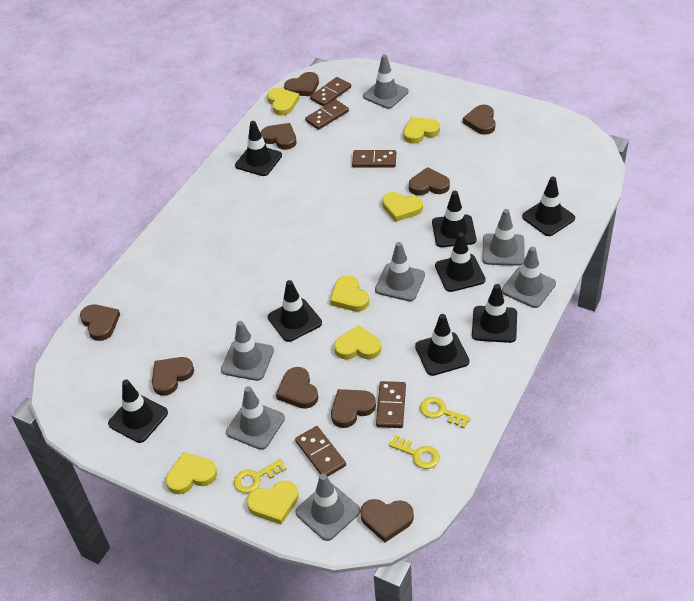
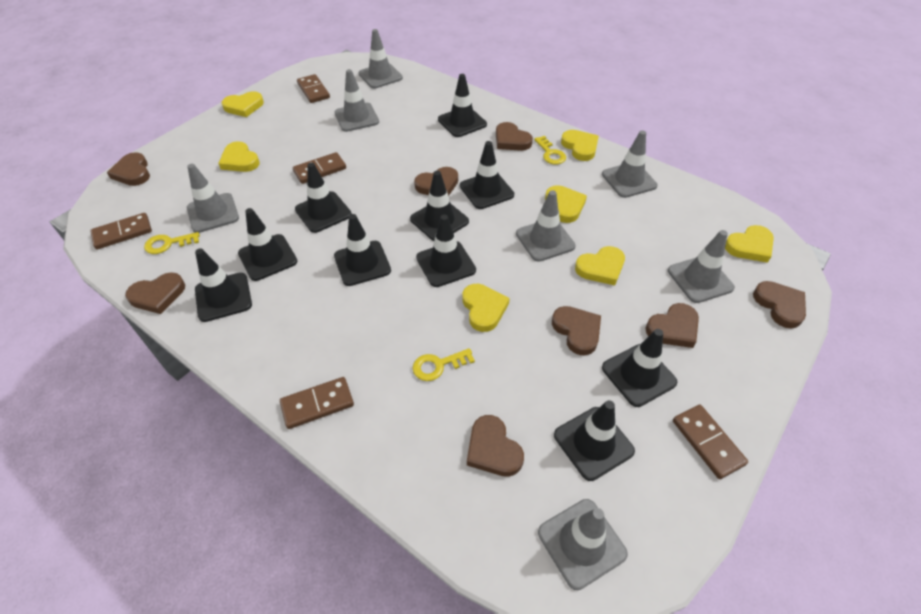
black traffic cone: [108,380,168,443] [235,121,282,176] [268,280,322,342] [415,314,470,376] [432,191,476,247] [435,232,486,292] [472,284,517,343] [522,177,575,236] = 8 -> [195,248,252,322] [238,208,297,281] [295,163,352,233] [334,214,391,286] [410,171,469,241] [416,215,476,287] [438,74,487,137] [460,141,514,209] [554,400,635,481] [602,329,677,407] = 10
brown heart: [80,305,120,341] [152,357,194,396] [261,123,297,150] [276,367,318,409] [284,72,319,96] [331,389,376,428] [360,499,414,543] [409,167,450,195] [463,105,496,135] = 9 -> [107,152,150,186] [125,272,185,314] [414,167,458,196] [467,415,524,477] [496,122,533,151] [552,306,601,355] [645,303,699,348] [753,281,806,328] = 8

